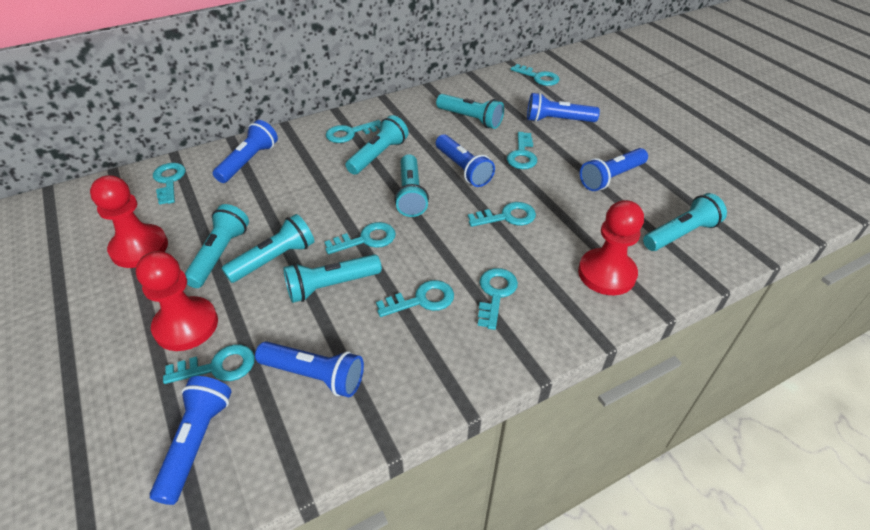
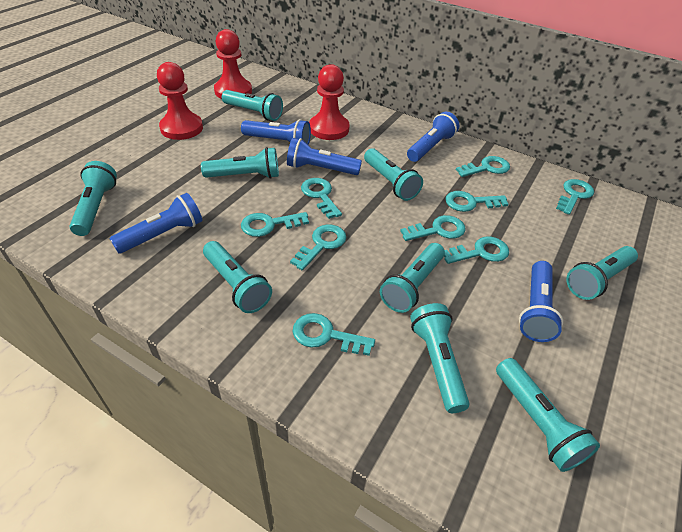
blue flashlight: [150,376,231,505] [213,120,278,183] [255,341,364,397] [436,134,495,187] [527,93,600,122] [580,148,648,191] = 6 -> [109,193,202,254] [241,119,311,145] [287,138,362,175] [407,112,459,162] [519,261,563,342] = 5
turquoise flashlight: [185,204,249,288] [222,214,314,283] [283,254,382,303] [345,115,408,175] [394,154,429,217] [436,94,504,129] [643,193,727,251] = 7 -> [69,161,117,236] [201,147,279,179] [203,241,272,313] [222,90,283,121] [364,148,423,201] [380,243,445,313] [410,303,470,413] [496,358,600,472] [566,246,638,300] = 9

